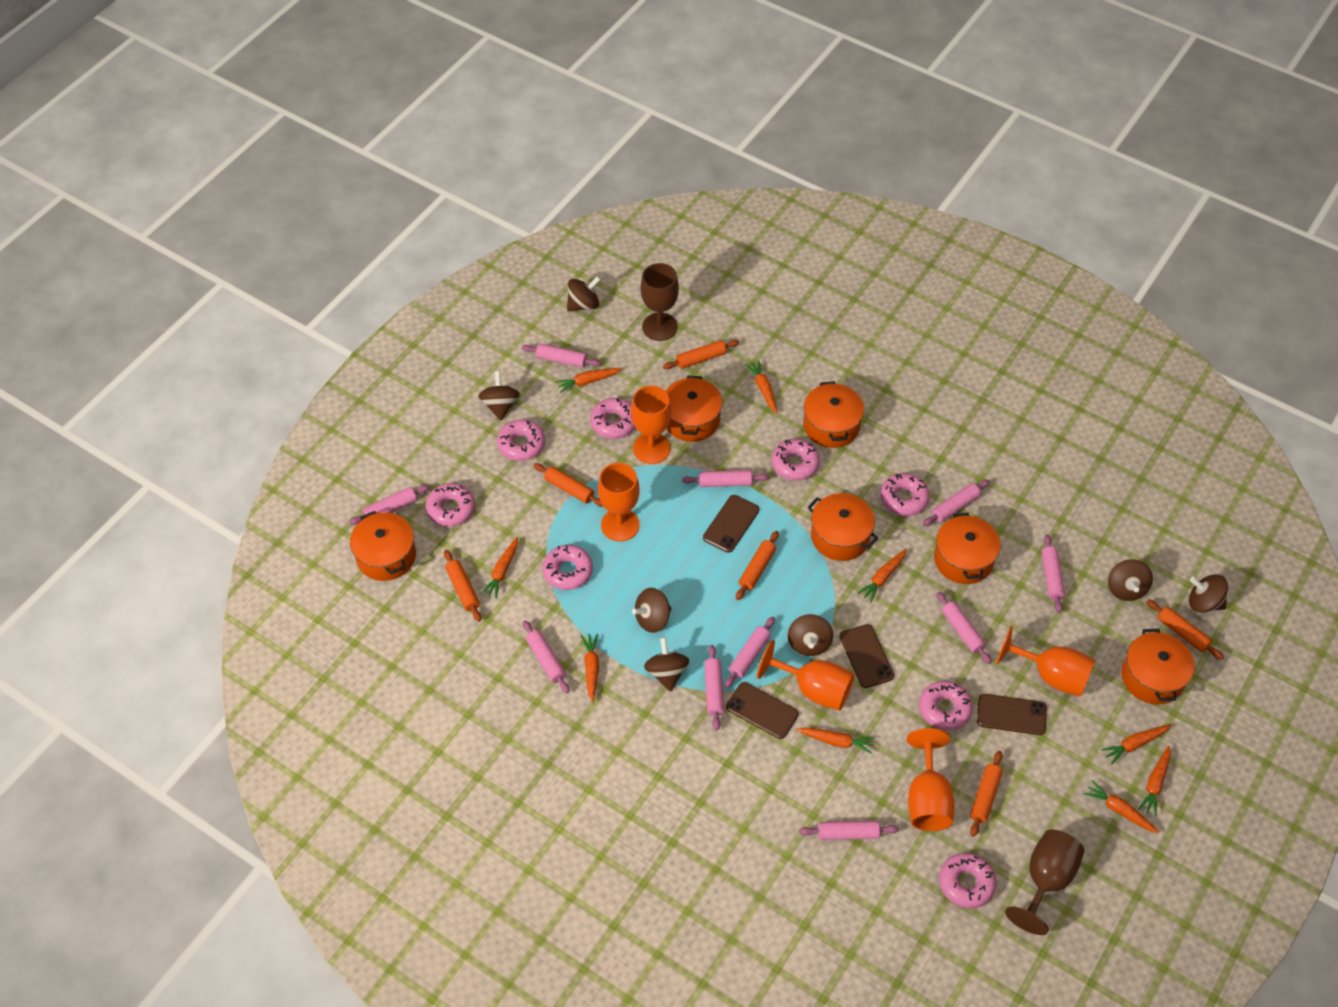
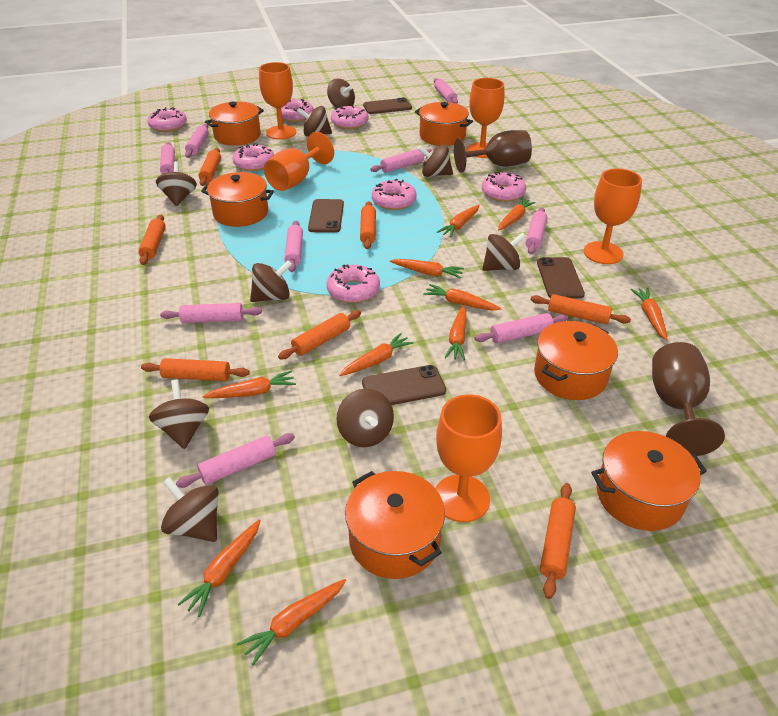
brown spinning top: [478,371,520,421] [567,276,601,312] [632,588,671,633] [644,637,689,692] [788,614,833,656] [1108,559,1153,601] [1189,574,1228,613] = 7 -> [149,380,209,449] [156,161,197,206] [161,477,219,542] [250,260,292,302] [297,106,332,137] [327,79,355,108] [337,388,394,447] [417,144,453,177] [482,232,526,271] = 9
orange carrot: [481,537,518,599] [555,368,622,393] [581,634,599,702] [745,360,778,413] [796,728,875,754] [857,549,907,602] [1084,780,1159,833] [1101,724,1171,764] [1138,746,1171,816] = 9 -> [177,520,261,617] [202,371,296,398] [237,579,346,666] [339,333,414,376] [390,259,464,279] [423,284,502,311] [437,205,480,238] [445,305,466,360] [498,198,536,230] [630,288,668,340] = 10
orange rolling pin: [444,550,481,622] [533,463,603,507] [663,340,739,369] [736,531,779,600] [970,751,1003,837] [1146,599,1224,660] = 6 -> [138,215,166,265] [141,358,250,381] [199,148,221,186] [278,310,361,359] [360,201,376,249] [531,294,631,324] [540,483,576,599] = 7
pink donut: [426,483,475,527] [497,419,545,461] [542,545,593,590] [590,398,635,439] [772,439,820,480] [880,473,930,516] [919,681,973,730] [939,853,997,909] = 8 -> [147,107,187,132] [233,143,274,171] [281,99,314,122] [326,264,380,303] [331,106,369,129] [372,179,417,210] [482,172,526,202] = 7
pink rolling pin: [349,485,430,525] [522,344,601,368] [523,620,570,693] [682,470,769,487] [704,645,724,730] [724,617,775,688] [799,821,899,840] [923,480,990,526] [936,592,992,664] [1041,534,1065,613] = 10 -> [160,142,175,174] [160,303,262,323] [176,433,295,488] [185,124,209,158] [284,221,303,272] [370,149,432,173] [434,78,458,104] [475,313,568,343] [526,207,547,255] = 9

